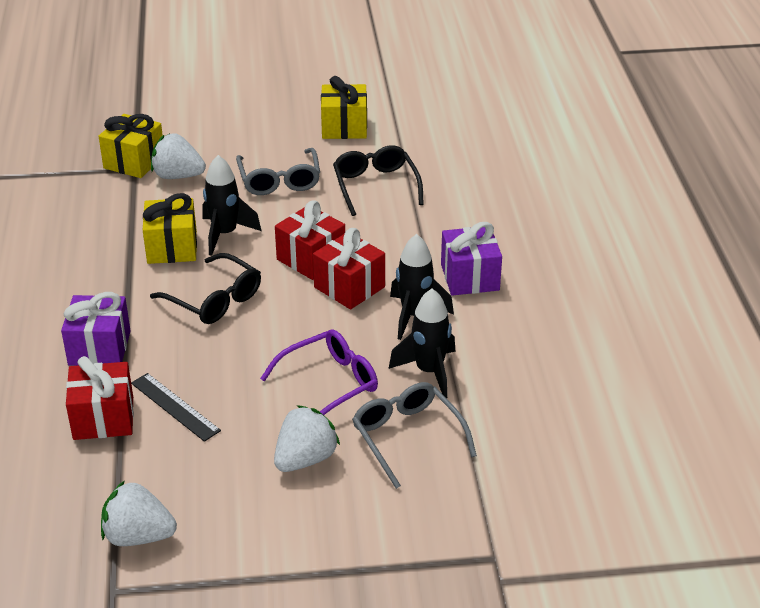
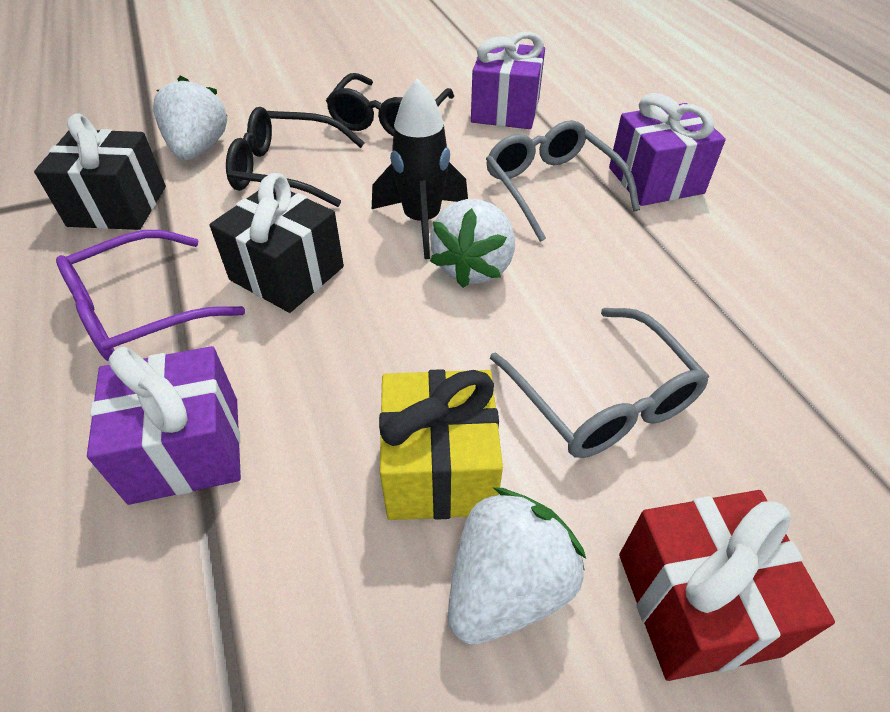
black gift: none = 0 -> [34,113,166,230] [209,173,344,313] = 2
black rocket: [202,155,261,256] [388,289,456,398] [390,234,454,340] = 3 -> [372,78,468,259] = 1
black ruler: [131,373,221,442] = 1 -> none = 0
purple gift: [61,292,131,366] [441,222,502,296] = 2 -> [87,346,241,505] [471,31,545,129] [609,93,726,206] = 3
red gift: [66,356,134,440] [275,200,345,280] [313,228,385,310] = 3 -> [619,490,835,681] = 1
yellow gift: [99,114,163,178] [143,193,197,264] [321,76,367,139] = 3 -> [379,369,503,520] = 1

